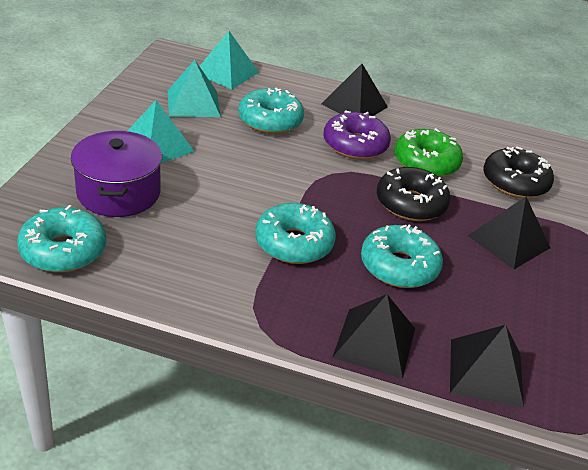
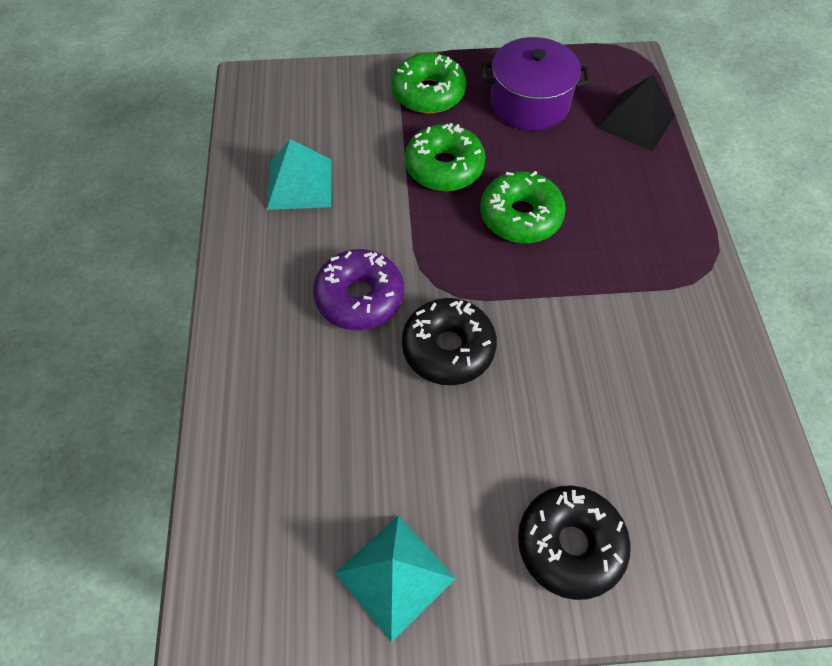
black pyramid: [322,64,388,116] [332,294,415,379] [450,325,524,408] [468,196,550,269] = 4 -> [597,74,675,151] = 1
green donut: [395,128,463,177] = 1 -> [392,53,466,113] [405,123,486,191] [480,171,566,243] = 3
turquoise donut: [17,205,106,272] [238,87,304,134] [255,203,336,264] [361,224,443,288] = 4 -> none = 0
turquoise pyramid: [128,100,195,163] [168,60,221,117] [200,31,259,89] = 3 -> [267,139,332,210] [335,515,456,642] = 2

